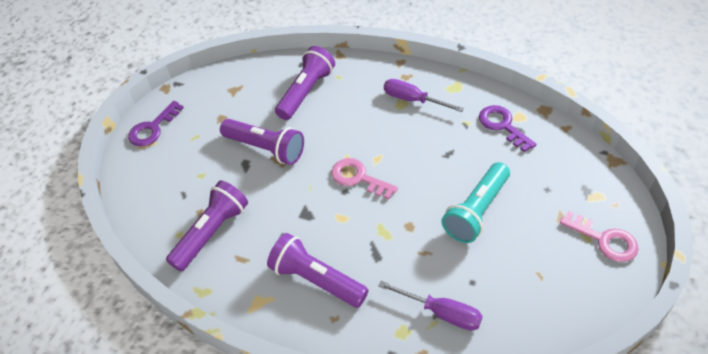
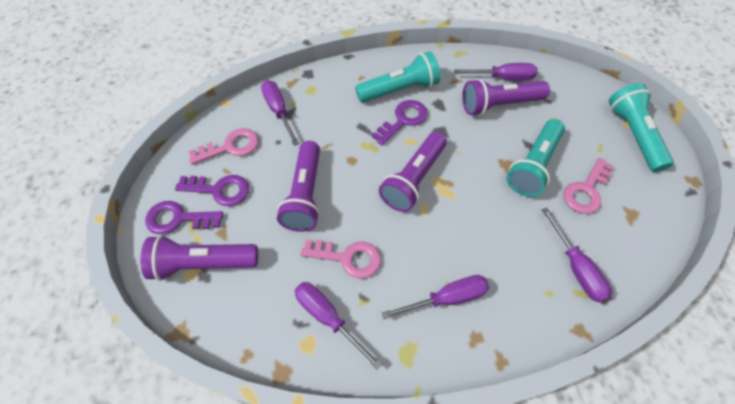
pink key: [331,158,398,199] [560,211,639,262] = 2 -> [188,128,259,165] [301,239,381,279] [563,158,614,214] = 3
purple key: [128,101,184,146] [479,105,537,152] = 2 -> [145,201,224,234] [175,175,249,206] [372,100,428,145] = 3
purple screwdriver: [379,281,483,331] [384,79,464,112] = 2 -> [261,80,299,146] [295,282,382,370] [382,275,489,319] [454,63,538,80] [542,208,612,303] = 5
turquoise flashlight: [442,162,510,243] = 1 -> [355,51,440,103] [507,119,565,197] [609,83,674,172] = 3

